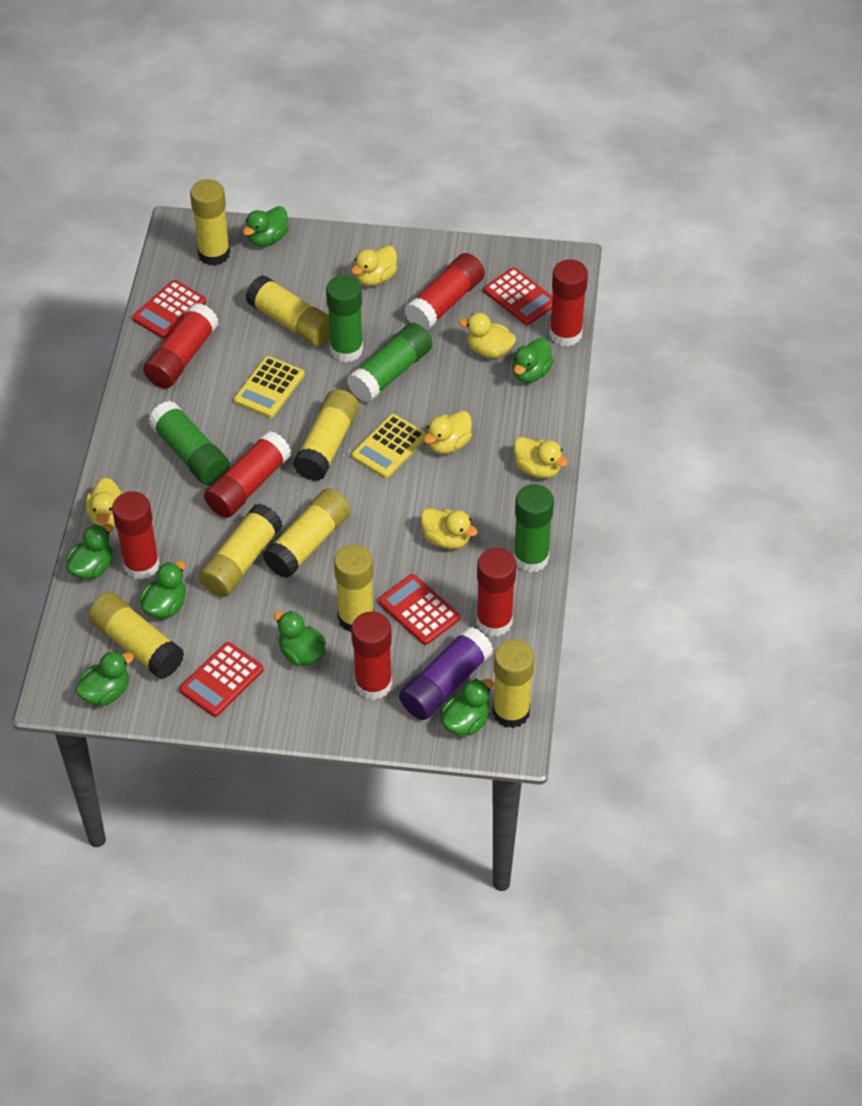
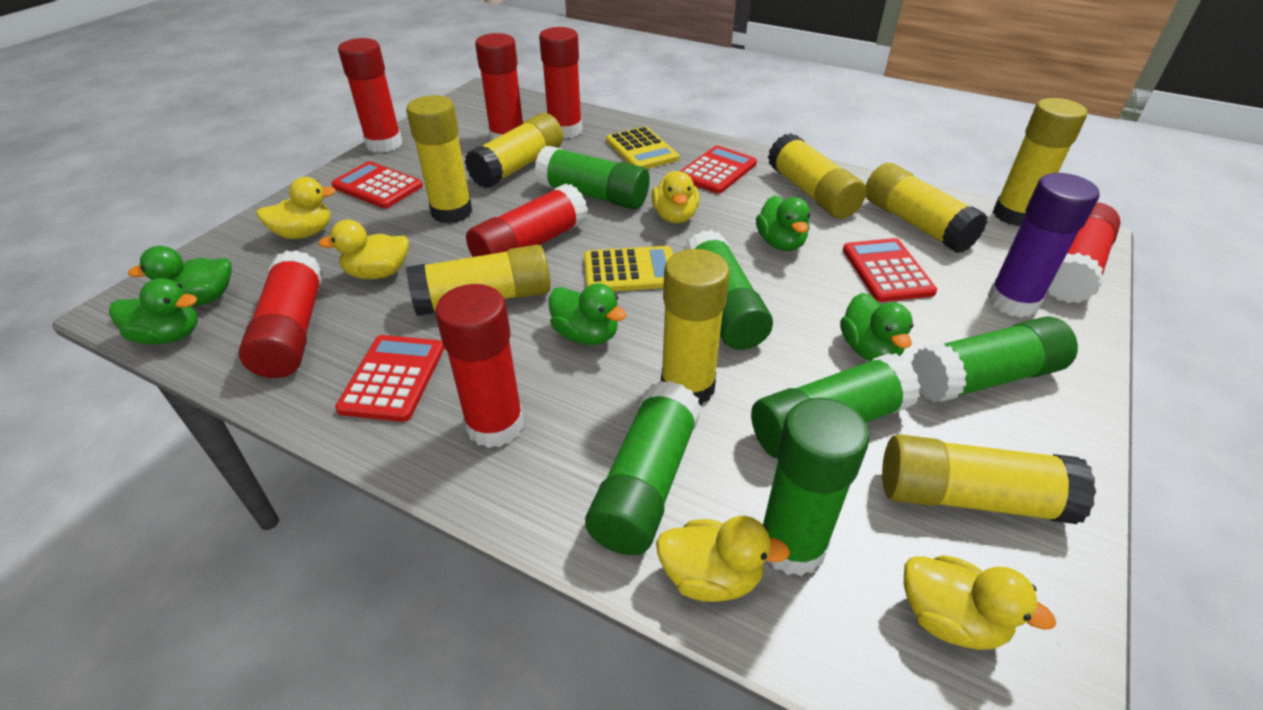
green duck: [66,524,113,580] [75,651,134,706] [140,561,186,619] [243,206,288,247] [274,611,326,666] [441,679,493,736] [512,338,554,383] = 7 -> [109,278,198,345] [128,246,232,306] [549,283,626,345] [756,196,810,251] [840,293,913,361] = 5
green glue stick: [148,401,230,486] [326,275,363,362] [347,323,432,403] [513,484,554,573] = 4 -> [534,146,650,209] [585,381,702,555] [683,230,773,350] [751,353,920,458] [762,397,870,576] [911,316,1078,402] = 6
yellow duck: [86,477,124,527] [351,246,397,286] [420,508,478,549] [424,411,472,454] [459,313,516,358] [514,437,568,478] = 6 -> [256,177,336,239] [318,220,409,279] [652,171,699,223] [656,516,790,602] [904,555,1056,650] = 5

